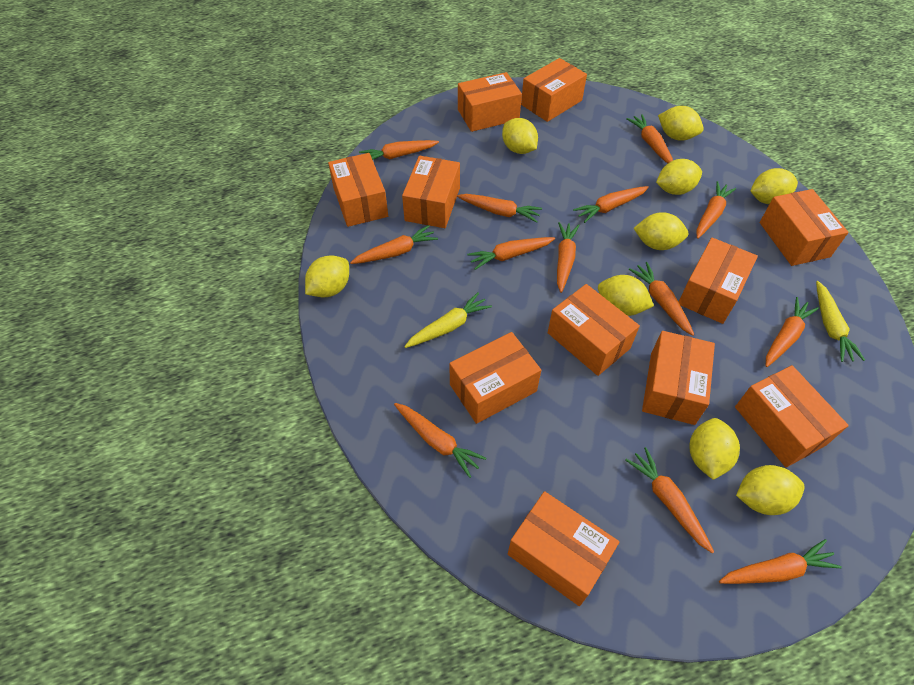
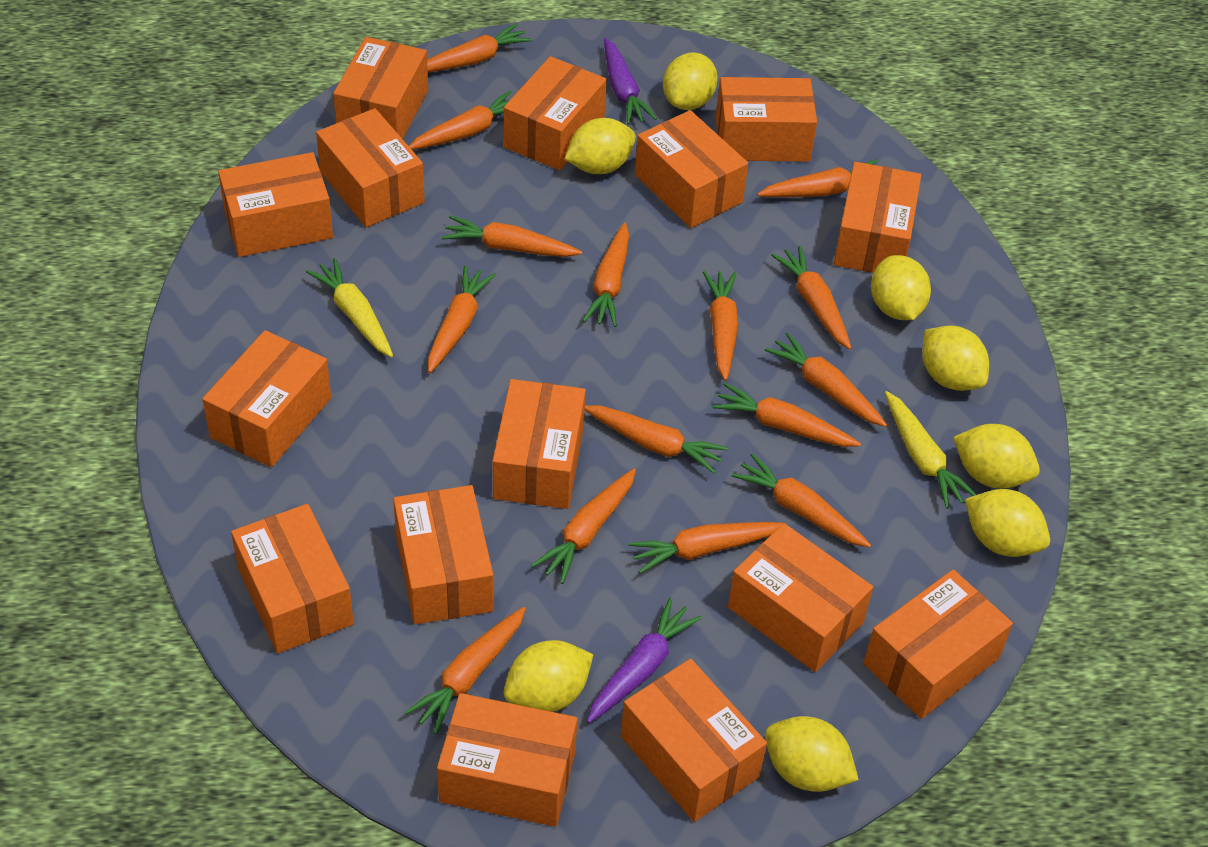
orange box: [328,153,388,227] [402,156,460,228] [449,332,541,424] [458,72,522,132] [508,491,619,606] [521,58,587,122] [548,284,640,376] [642,331,715,425] [679,237,758,324] [735,365,849,467] [760,189,849,266] = 11 -> [202,330,331,467] [218,152,333,257] [231,504,354,653] [316,108,425,227] [333,37,428,139] [393,485,494,625] [437,693,577,827] [493,379,586,509] [504,56,607,171] [621,659,767,822] [635,110,748,228] [716,77,817,162] [728,523,873,672] [833,162,921,273] [863,569,1013,719] = 15
orange carrot: [350,225,438,264] [359,140,439,160] [394,403,486,478] [457,194,542,223] [467,237,555,270] [557,222,579,293] [573,186,649,223] [625,447,714,554] [626,114,673,163] [629,262,694,336] [696,181,736,239] [719,539,842,584] [766,297,819,367] = 13 -> [404,607,526,734] [409,91,512,150] [427,23,532,73] [428,265,496,373] [442,216,582,257] [531,469,636,584] [582,222,629,327] [585,405,728,474] [628,522,783,574] [703,271,738,381] [713,383,861,447] [731,453,871,548] [757,159,878,197] [765,332,887,427] [771,246,852,350] = 15
purple carrot: none = 0 -> [587,598,702,723] [604,38,657,125] = 2
yellow lemon: [305,255,349,297] [502,118,538,154] [598,275,654,316] [634,212,688,250] [656,159,702,195] [658,106,704,141] [690,418,740,480] [736,465,804,515] [751,168,798,204] = 9 -> [504,640,593,712] [565,118,636,174] [663,53,718,110] [765,716,859,792] [871,255,931,320] [922,325,989,391] [953,424,1040,489] [965,489,1050,557] = 8

